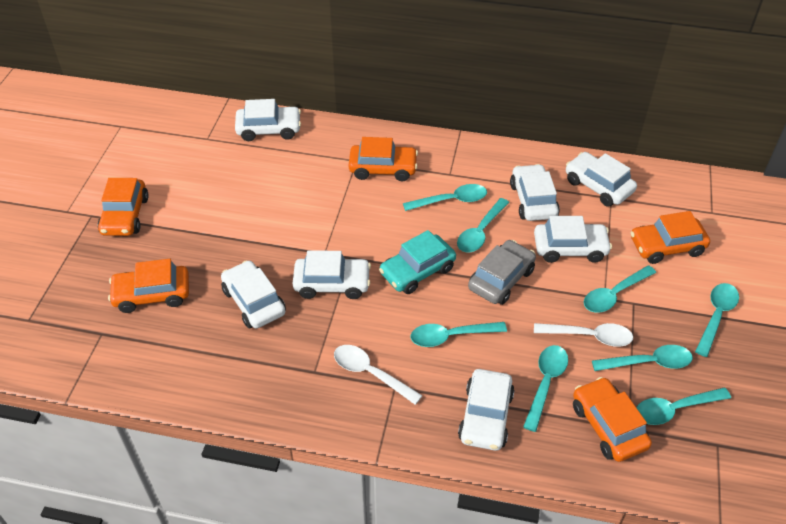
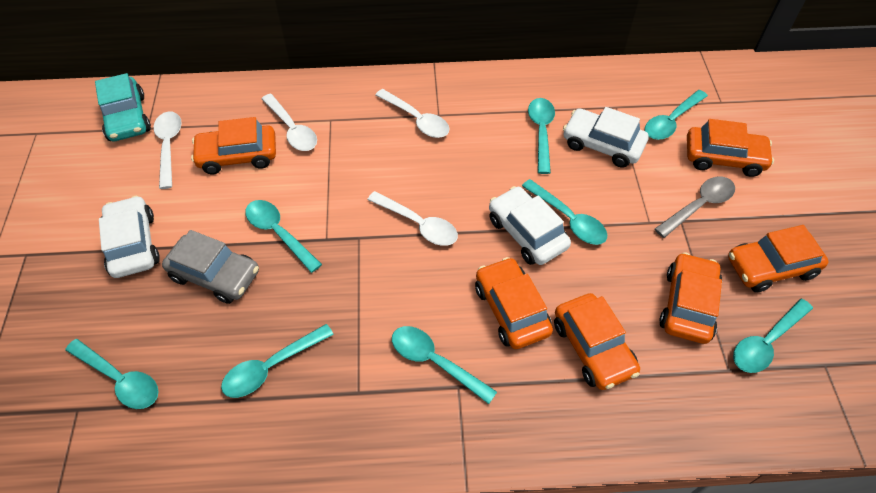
grey spoon: none = 0 -> [655,177,735,238] = 1
orange car: [97,178,149,236] [108,259,189,313] [349,137,418,181] [573,377,652,462] [631,211,710,264] = 5 -> [191,117,276,174] [475,257,553,349] [554,293,640,390] [659,252,722,344] [687,119,774,177] [728,225,829,293] = 6
white car: [221,260,286,328] [235,99,301,141] [292,250,371,299] [458,369,515,451] [510,164,560,221] [534,216,612,263] [566,152,637,206] = 7 -> [99,196,160,278] [489,186,571,265] [563,107,649,168] = 3
white spoon: [334,345,423,405] [534,323,633,347] = 2 -> [154,111,182,189] [261,94,317,151] [367,191,458,246] [375,89,450,138] = 4

